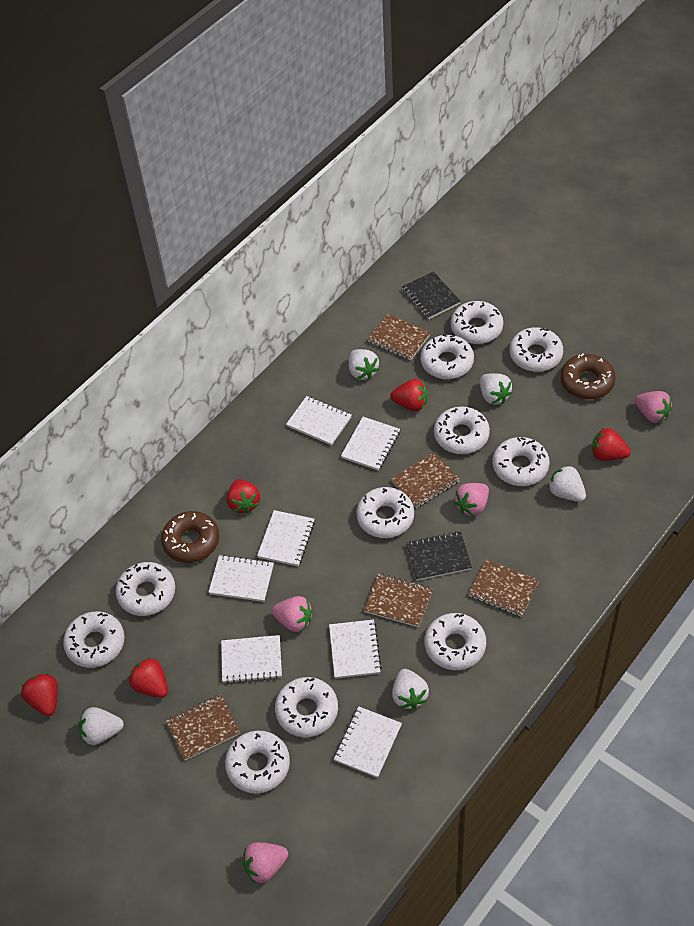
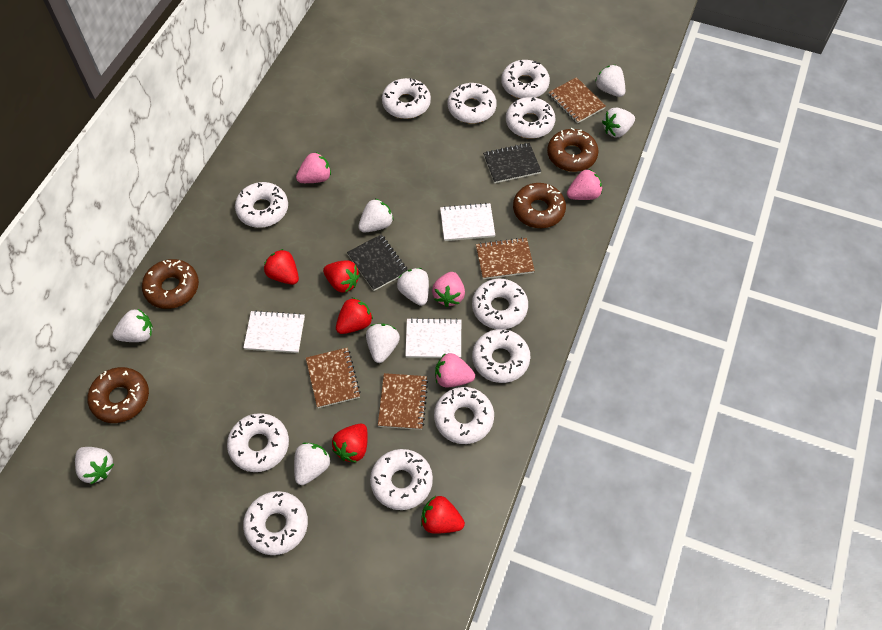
brown donut: [161,511,219,563] [560,353,616,400] = 2 -> [87,367,149,423] [142,259,199,309] [513,183,566,228] [547,128,599,172] = 4
brown notebook: [166,694,240,760] [364,573,433,627] [367,314,431,360] [391,452,460,508] [468,559,539,617] = 5 -> [306,348,361,408] [378,373,428,430] [476,237,535,279] [548,77,606,123] = 4
white notebook: [208,555,274,602] [221,635,282,683] [257,510,315,566] [286,396,352,446] [329,619,382,679] [334,706,402,778] [341,417,400,471] = 7 -> [243,310,305,353] [405,318,461,358] [440,203,495,241] = 3
white strawberry: [79,707,124,745] [349,349,379,380] [392,669,429,710] [480,373,513,405] [548,465,586,502] = 5 -> [75,447,114,484] [112,309,153,342] [294,443,331,485] [358,199,394,232] [366,324,400,363] [397,268,429,306] [595,65,625,97] [602,108,635,138] = 8

